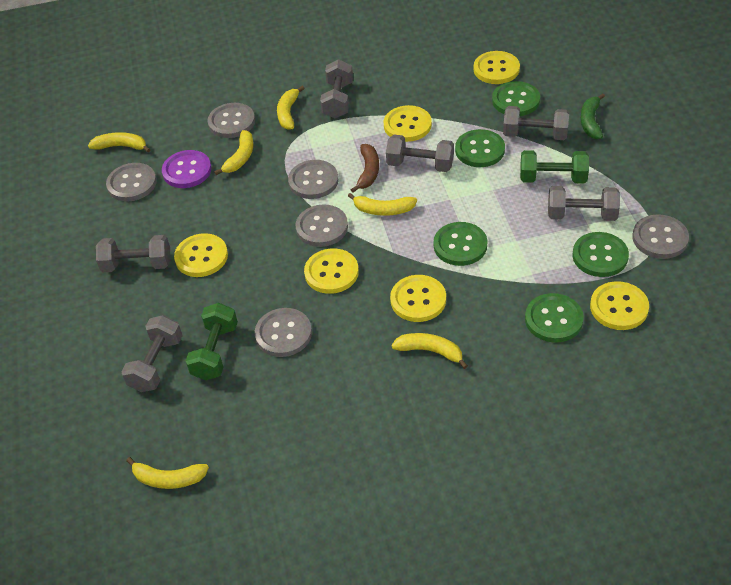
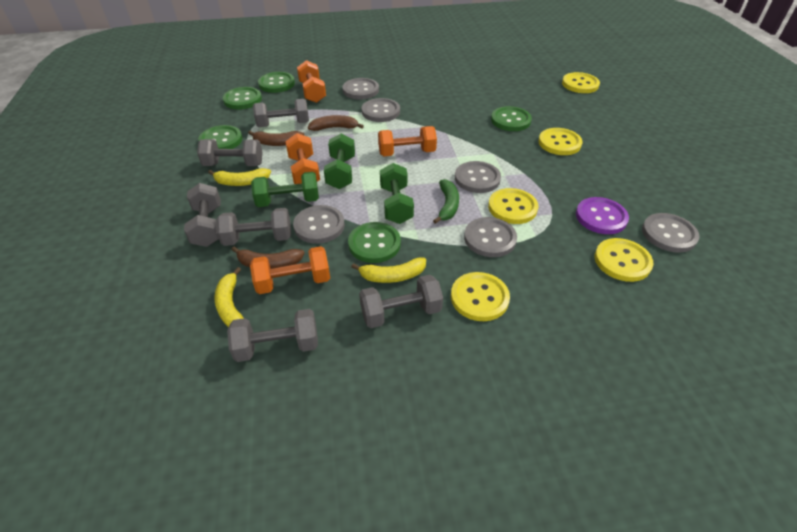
brown banana: [351,144,379,193] = 1 -> [232,247,304,269] [248,131,304,146] [308,115,364,131] = 3
green dumbbell: [186,303,238,380] [520,150,589,184] = 2 -> [251,172,319,207] [324,134,355,189] [380,163,414,224] = 3
orange dumbbell: none = 0 -> [250,246,330,294] [285,133,320,184] [297,60,326,103] [378,126,437,156] = 4
yellow banana: [88,132,151,152] [126,457,209,489] [214,130,253,175] [277,86,304,130] [348,193,417,216] [392,333,468,369] = 6 -> [208,168,271,186] [214,267,244,327] [351,258,426,283] = 3
yellow button: [174,233,228,277] [304,248,359,294] [384,105,432,142] [390,275,446,322] [474,51,520,84] [590,281,649,330] = 6 -> [451,272,510,321] [488,188,538,224] [538,128,582,155] [562,72,600,93] [594,238,653,282] = 5

